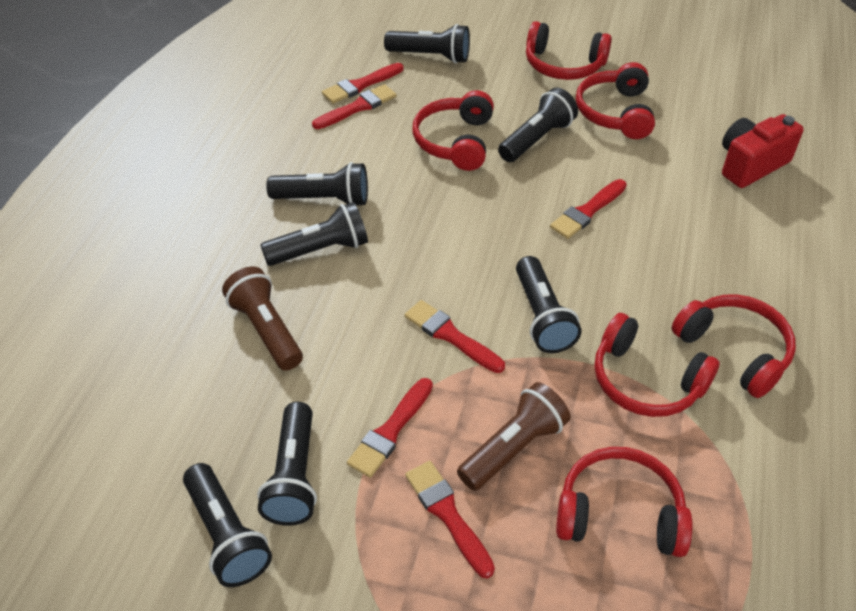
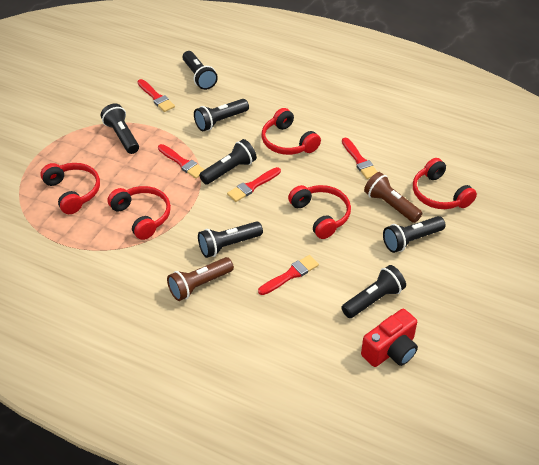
red brush: [312,84,397,129] [322,63,404,104] [347,378,433,478] [405,300,505,373] [405,461,495,578] [550,179,627,239] = 6 -> [137,79,175,112] [158,144,205,179] [227,167,281,202] [258,255,319,295] [342,138,377,179] = 5
red headphones: [412,90,494,171] [526,21,612,80] [556,447,692,557] [576,62,655,139] [594,313,720,417] [672,294,796,398] = 6 -> [40,163,100,214] [107,186,171,240] [262,108,321,155] [288,185,351,239] [413,158,477,209] = 5

